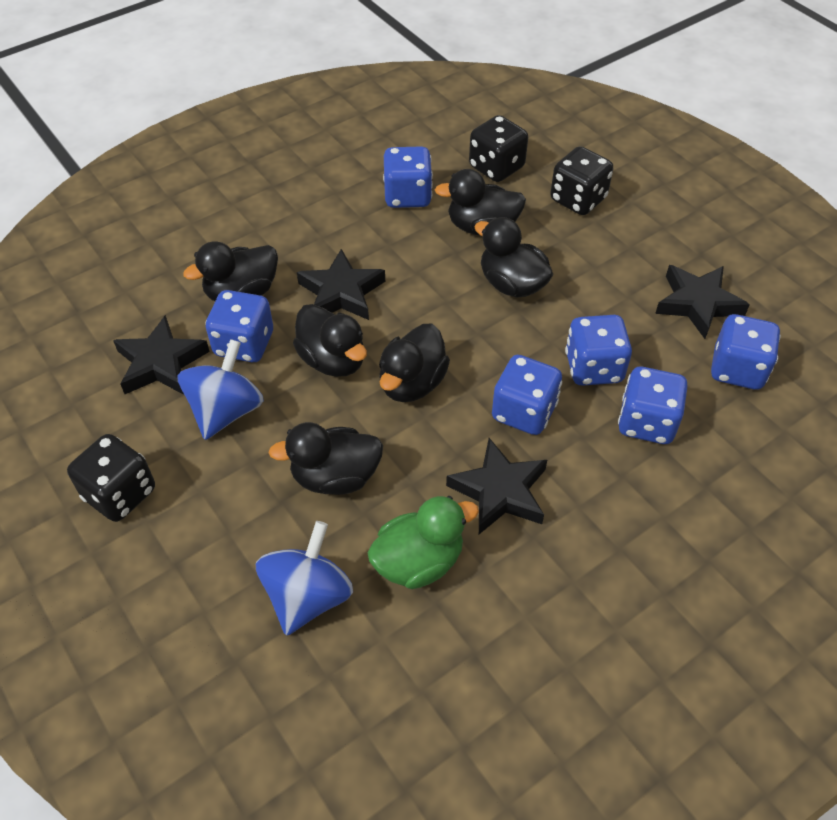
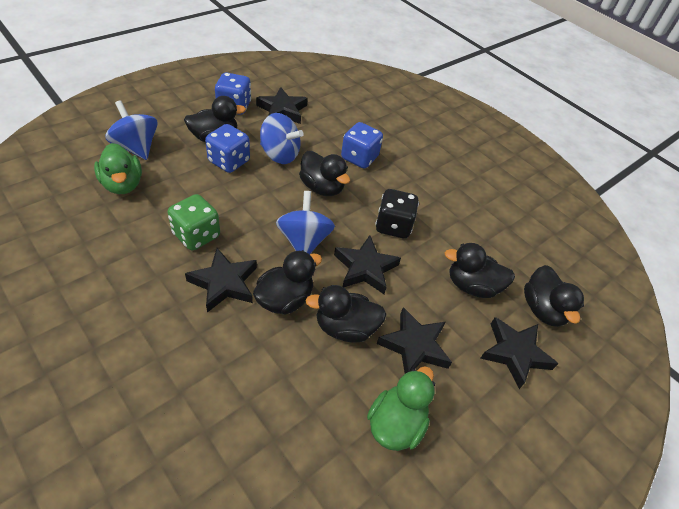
black dice: [67,434,155,522] [469,115,528,182] [550,146,613,215] = 3 -> [375,189,419,238] = 1
black star: [113,315,210,395] [297,249,385,320] [446,438,547,534] [655,265,750,339] = 4 -> [185,248,257,313] [256,87,308,124] [334,235,401,294] [377,307,452,373] [480,317,558,389] = 5
blue dice: [205,290,273,362] [383,146,433,208] [492,355,562,435] [565,315,632,386] [618,367,688,444] [711,314,781,390] = 6 -> [205,124,250,173] [215,72,251,115] [341,122,383,168] = 3
blue spinning top: [177,339,264,440] [256,521,353,636] = 2 -> [105,100,158,160] [260,113,304,164] [276,191,335,255] = 3
green dice: none = 0 -> [168,194,220,250] = 1
green duck: [368,496,479,589] = 1 -> [94,143,142,194] [367,366,435,451] = 2

